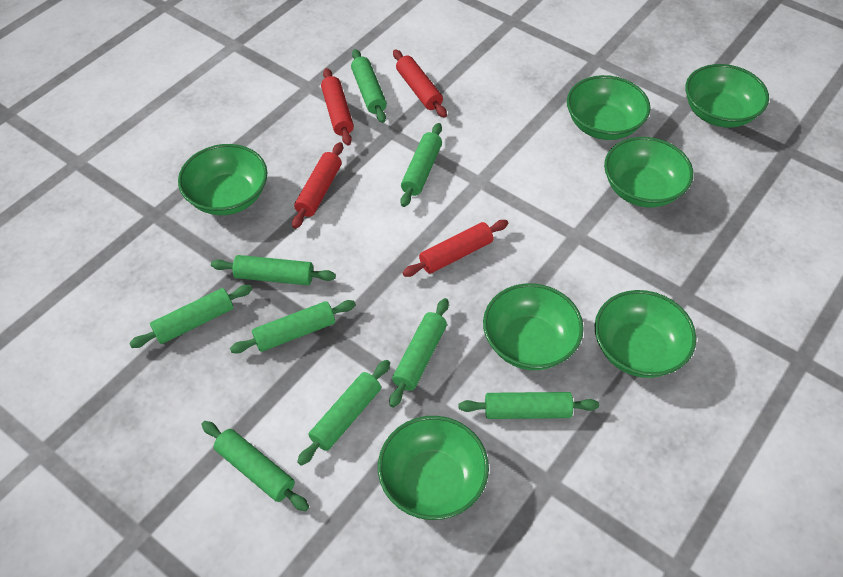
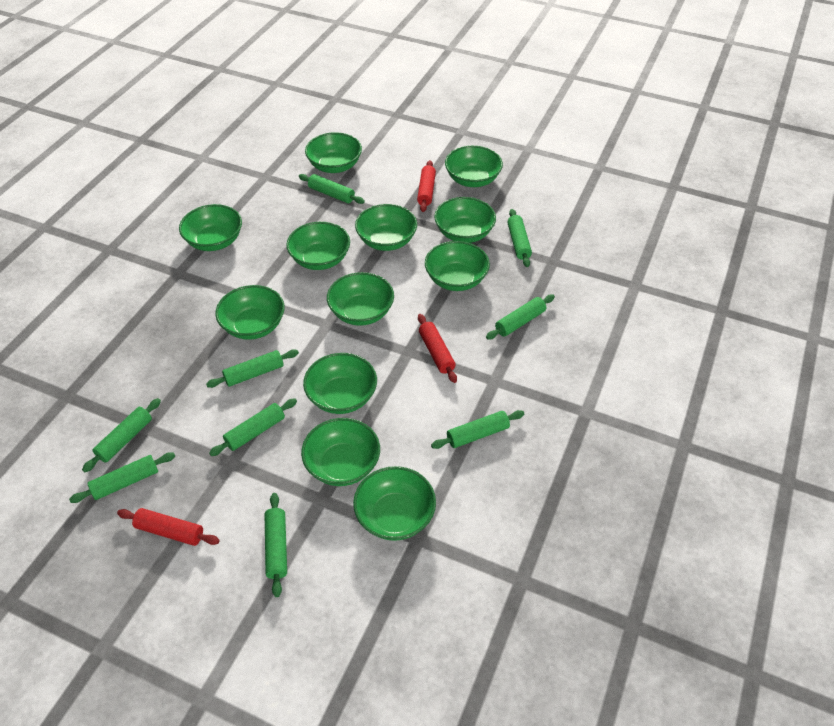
green bowl: [178,144,267,215] [378,416,489,520] [483,283,584,370] [567,75,651,140] [595,290,696,378] [604,137,693,207] [685,64,769,128] = 7 -> [179,204,242,251] [215,285,285,340] [286,222,350,270] [301,418,380,486] [303,353,377,414] [305,132,362,173] [327,272,394,326] [353,466,436,541] [355,204,417,251] [425,241,490,291] [434,197,496,243] [445,146,503,187] = 12
red rolling pin: [292,142,343,229] [321,68,354,145] [393,49,447,118] [402,220,508,277] = 4 -> [117,508,220,546] [417,160,436,212] [418,314,457,383] = 3

